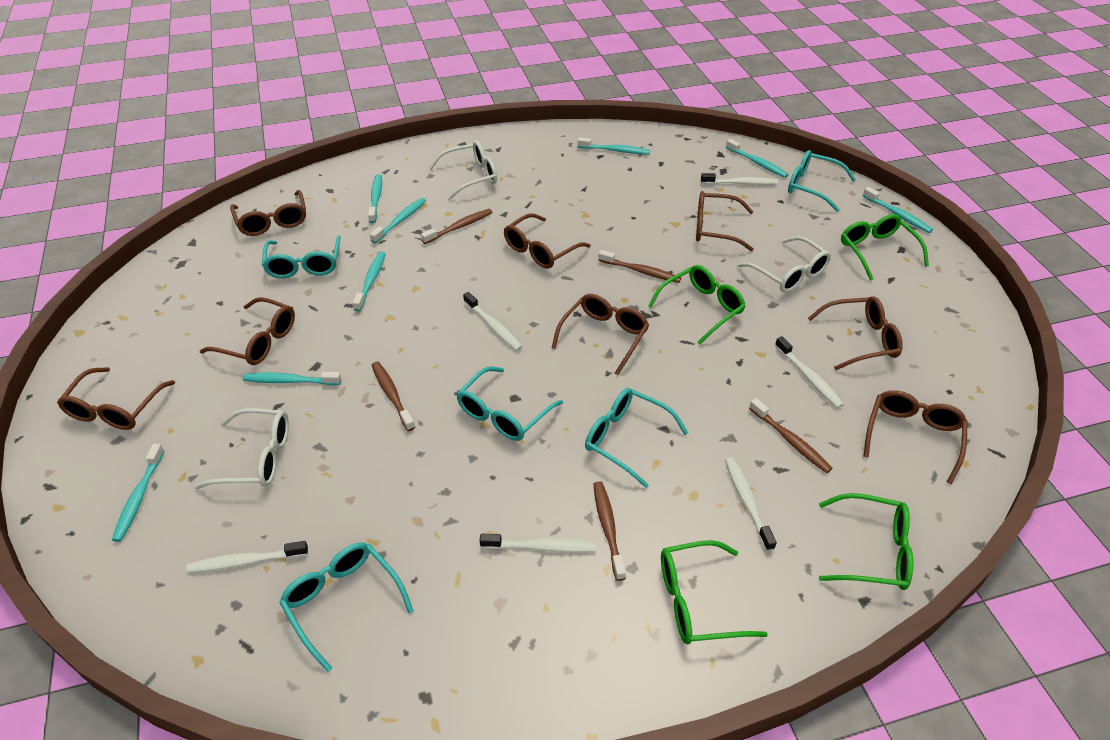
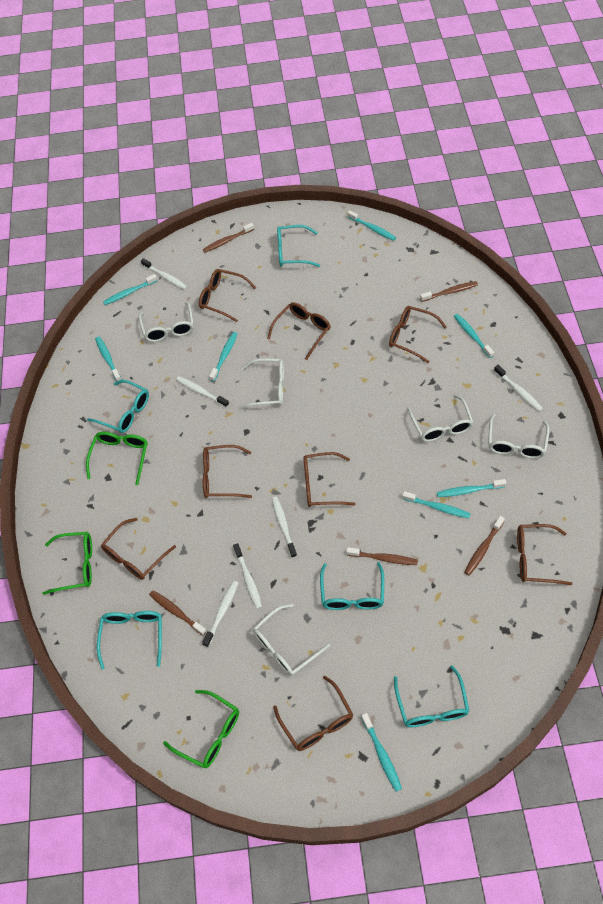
green glasses: [648,265,746,345] [661,540,768,644] [819,493,913,590] [841,214,929,281] = 4 -> [42,532,92,595] [86,432,148,485] [163,690,239,768] = 3
white glasses: [194,408,289,490] [428,141,497,200] [737,236,831,293] = 3 -> [139,302,194,342] [238,358,284,409] [253,604,330,676] [407,395,474,442] [488,414,549,459] = 5

